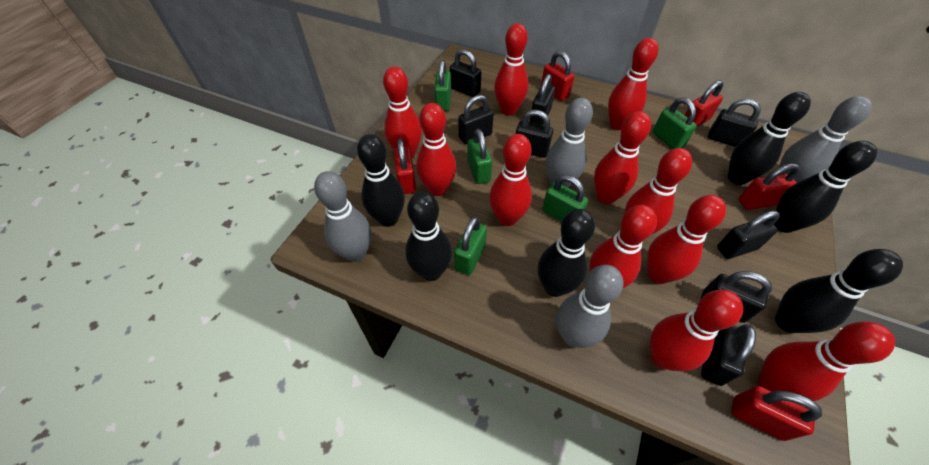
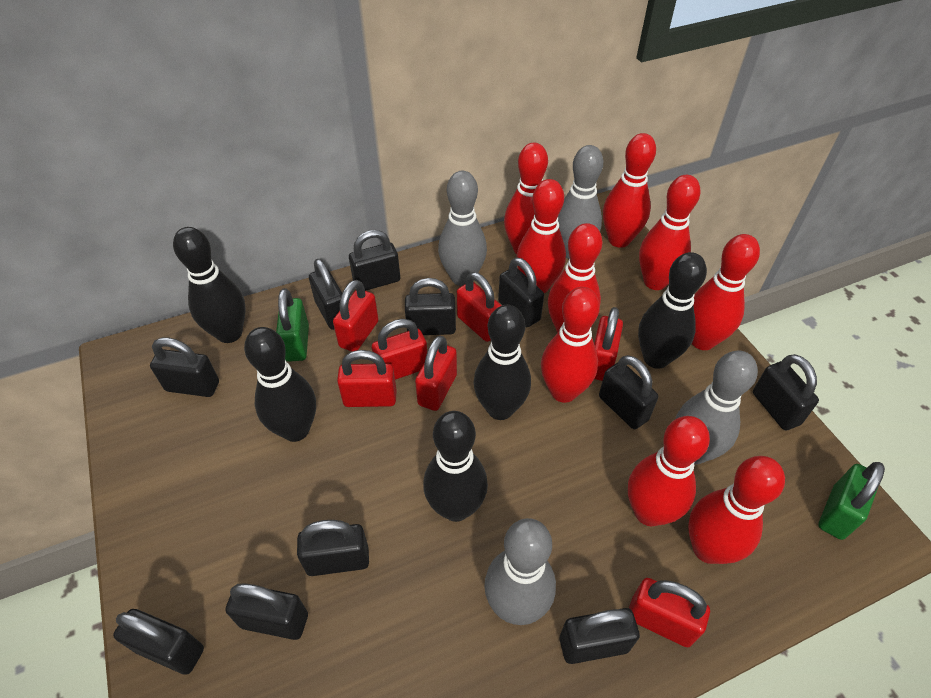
black bowling pin: [357,134,405,227] [405,192,452,281] [538,209,595,297] [728,92,811,185] [774,141,877,233] [775,249,903,333] = 6 -> [173,227,246,343] [244,327,316,442] [423,411,488,522] [473,305,531,420] [638,252,707,369] = 5
black padlock: [450,49,481,97] [458,95,494,144] [516,110,553,158] [530,74,555,125] [701,271,772,323] [701,324,756,386] [708,99,761,147] [717,211,780,259] = 8 -> [113,609,204,675] [150,337,219,397] [225,584,308,640] [297,520,369,576] [309,259,342,330] [349,230,400,291] [405,278,456,335] [498,258,544,327] [560,608,640,664] [599,355,658,429] [753,354,819,430] = 11
green padlock: [434,60,451,111] [454,216,487,275] [467,129,492,184] [542,175,588,222] [653,98,697,149] = 5 -> [276,288,309,362] [818,462,885,540] = 2
red bowling pin: [383,67,422,158] [416,103,456,196] [489,134,532,226] [494,23,528,115] [590,205,657,288] [594,111,651,204] [608,38,659,130] [625,148,692,235] [647,195,726,284] [650,290,743,372] [758,322,895,401] = 11 -> [504,143,548,254] [516,179,566,293] [541,287,600,403] [548,223,602,333] [603,133,656,248] [628,416,710,526] [639,175,701,290] [688,456,785,564] [692,234,760,350] = 9
red padlock: [394,138,416,194] [541,51,575,101] [685,80,723,127] [731,386,822,441] [739,163,800,210] = 5 -> [333,280,379,352] [337,350,397,407] [372,319,427,380] [415,336,457,411] [457,272,502,342] [594,307,623,381] [629,578,710,647] = 7

